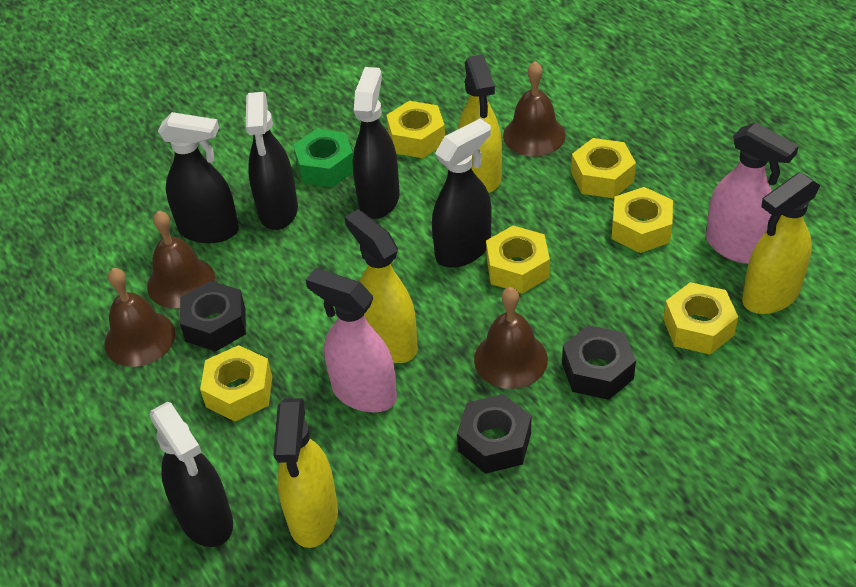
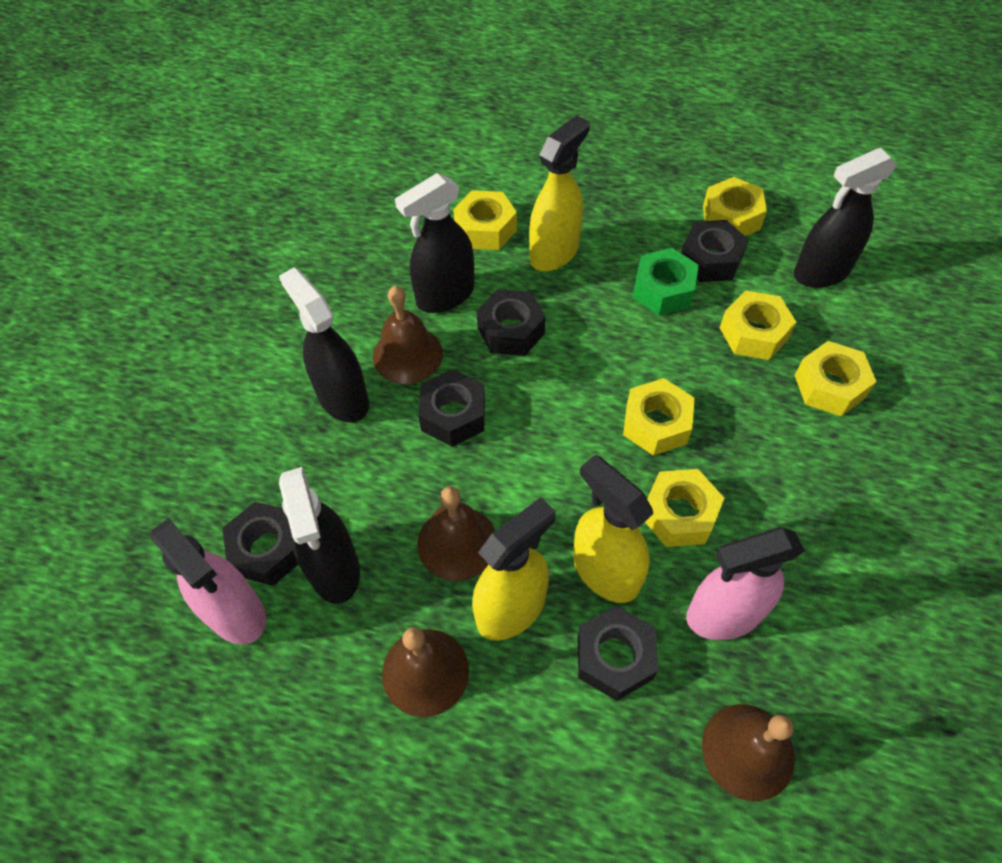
black nut: [180,281,246,351] [457,394,531,474] [562,325,636,400] = 3 -> [222,502,298,586] [418,369,485,447] [477,289,546,356] [578,605,658,701] [681,220,749,282] = 5
black spray bottle: [150,402,233,547] [158,112,239,243] [245,92,298,230] [353,67,400,219] [432,118,492,268] = 5 -> [279,268,369,423] [279,467,360,604] [395,173,474,313] [794,148,897,288] = 4
yellow spray bottle: [273,398,338,548] [345,209,418,363] [458,54,502,193] [742,172,821,314] = 4 -> [472,497,556,641] [529,115,590,271] [573,455,653,603] = 3

